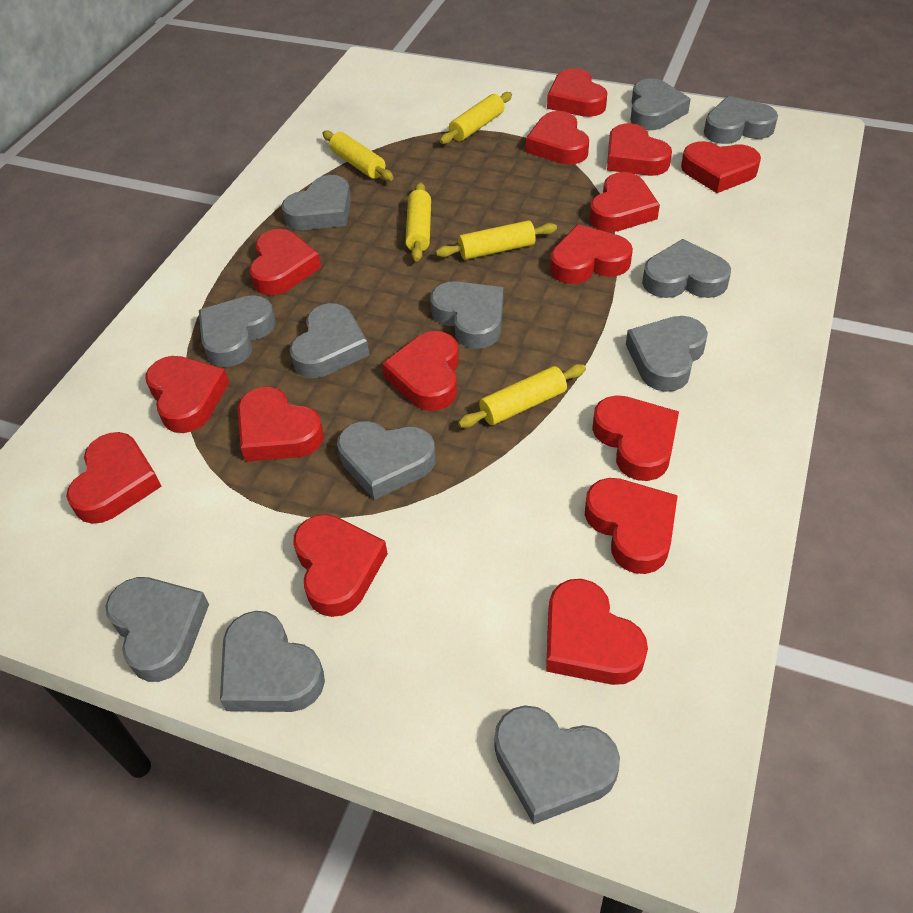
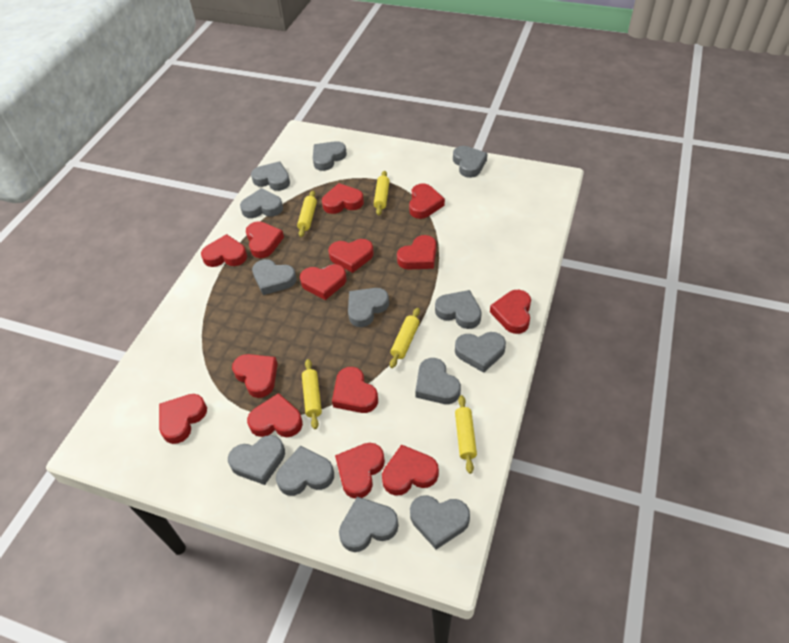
grey heart: [105,577,209,682] [199,295,276,367] [220,611,325,712] [281,175,351,230] [289,303,370,378] [337,421,436,500] [430,281,503,349] [494,705,620,825] [626,316,708,392] [630,78,691,130] [642,239,731,298] [704,96,778,144] = 12 -> [228,435,285,485] [240,188,283,218] [251,161,290,191] [252,259,297,295] [276,445,334,496] [313,141,347,171] [339,497,399,552] [348,288,389,327] [410,495,470,549] [415,358,461,404] [435,290,482,329] [453,146,488,178] [455,332,506,373] = 13
red heart: [66,432,162,524] [145,356,229,433] [238,387,324,462] [249,229,321,295] [293,514,388,617] [382,331,459,411] [526,111,589,165] [546,579,648,685] [547,68,607,117] [550,224,633,284] [585,478,678,574] [589,172,660,232] [592,395,679,481] [607,123,672,176] [681,141,761,193] = 15 -> [159,394,207,444] [201,234,247,267] [232,354,278,398] [246,221,284,258] [247,393,303,437] [300,264,347,300] [322,183,364,214] [328,239,374,273] [332,367,378,413] [335,443,385,499] [382,445,439,496] [397,235,436,270] [409,183,445,219] [490,290,531,334] = 14

